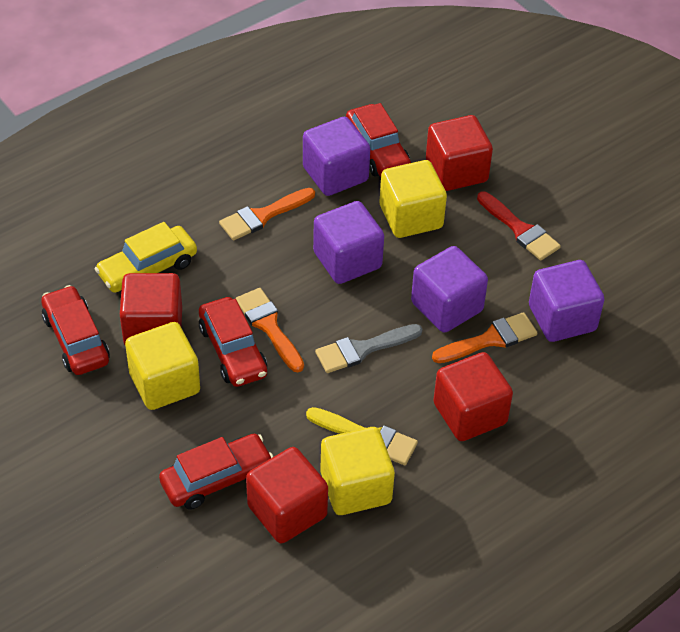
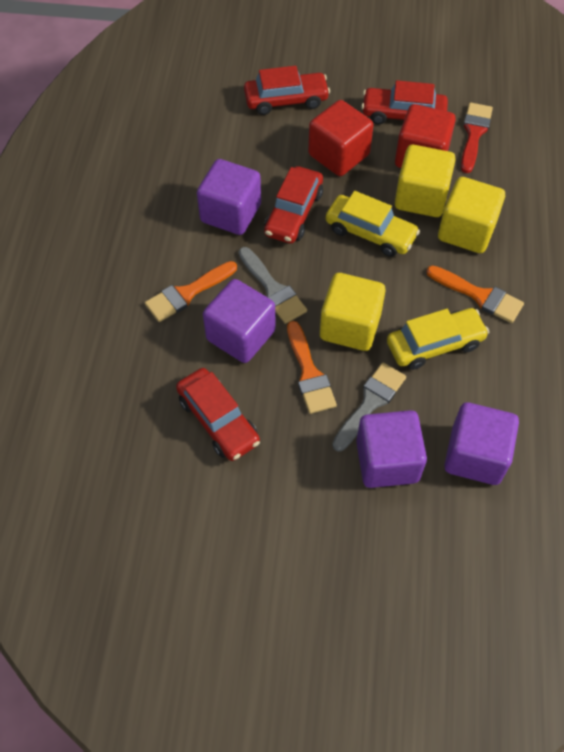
grey brush: [315,324,422,373] = 1 -> [239,247,307,324] [332,362,406,452] = 2
red cube: [120,273,182,345] [246,447,328,543] [426,115,493,191] [433,352,513,441] = 4 -> [308,100,373,176] [395,104,456,168] = 2
yellow brush: [306,407,418,465] = 1 -> none = 0
yellow car: [95,222,197,293] = 1 -> [326,191,420,257] [387,308,489,370] = 2

